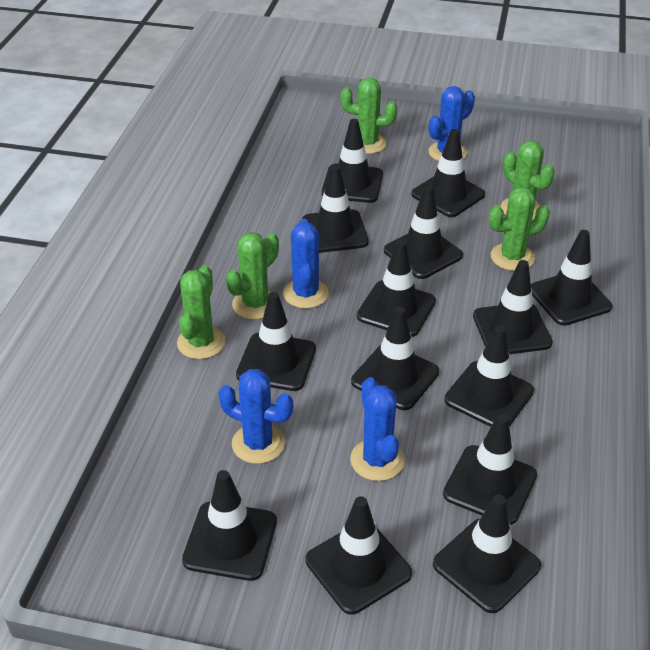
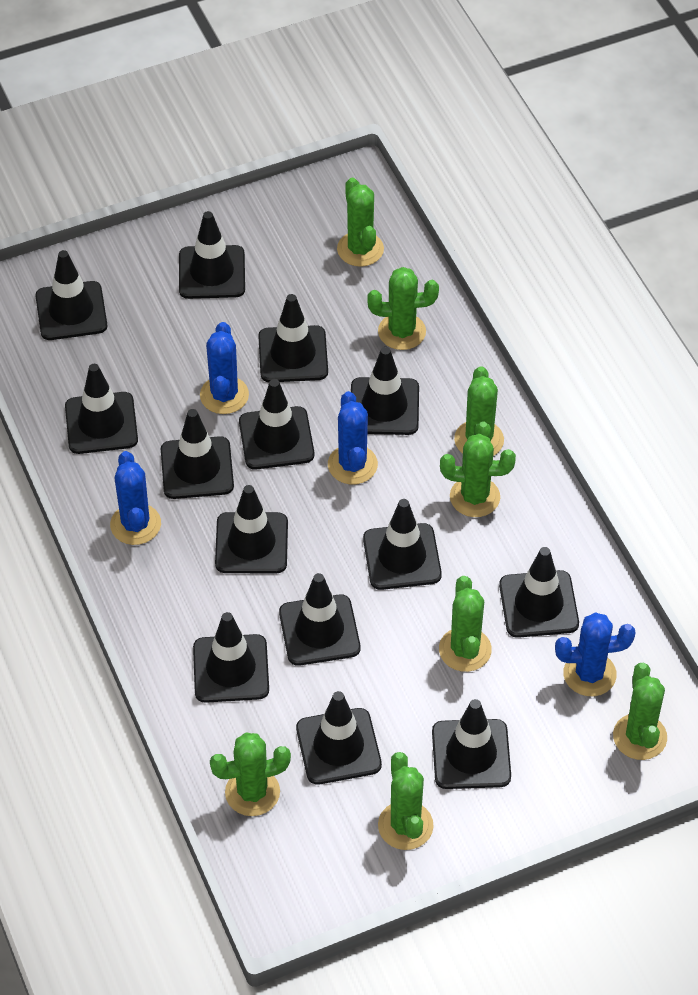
green cactus: [177,265,225,359] [226,232,279,319] [341,78,397,154] [489,187,550,271] [501,141,555,220] = 5 -> [210,732,291,816] [337,178,384,267] [367,267,439,350] [378,752,434,850] [439,576,492,672] [440,434,516,517] [454,366,504,456] [613,663,667,760] = 8

